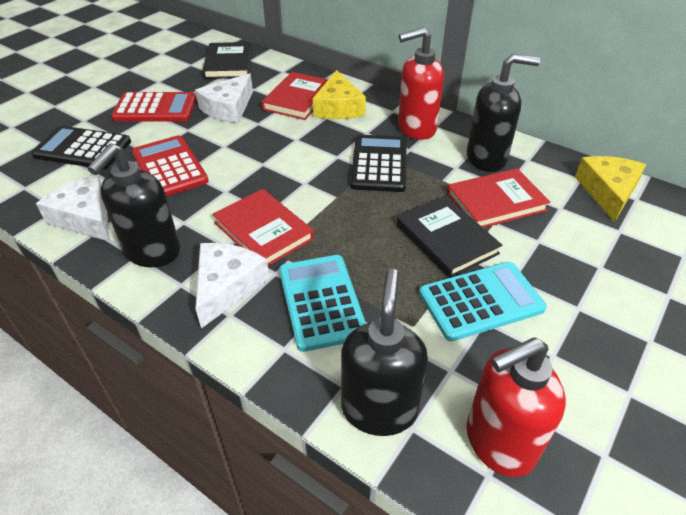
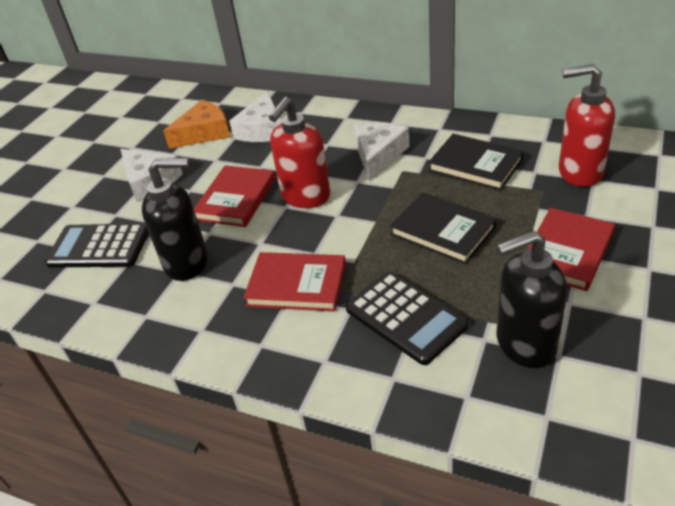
black soap dispenser: [87,143,180,267] [341,269,428,436] [467,54,540,172] = 3 -> [142,158,208,281] [497,230,568,368] = 2
orange cheese: none = 0 -> [163,100,230,149] = 1
red calculator: [111,92,197,122] [132,135,209,197] = 2 -> none = 0
turquoise calculator: [279,255,366,352] [419,262,547,342] = 2 -> none = 0
yellow cheese: [313,70,366,119] [575,156,646,222] = 2 -> none = 0

